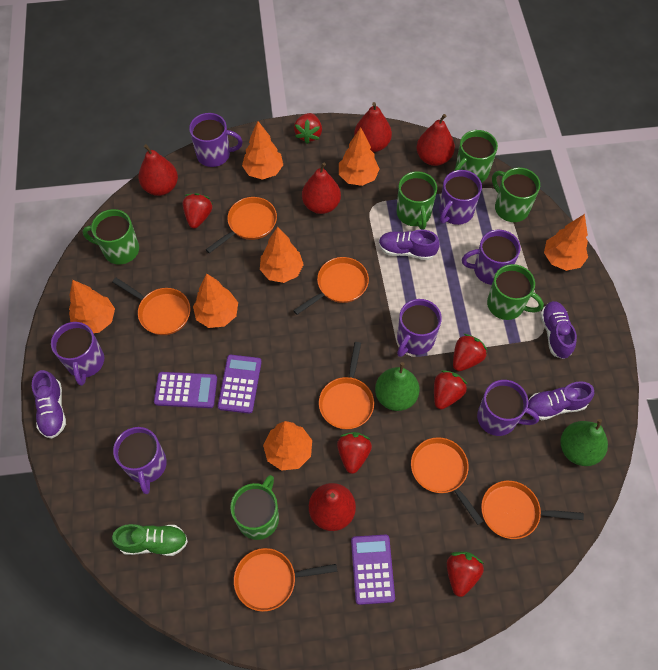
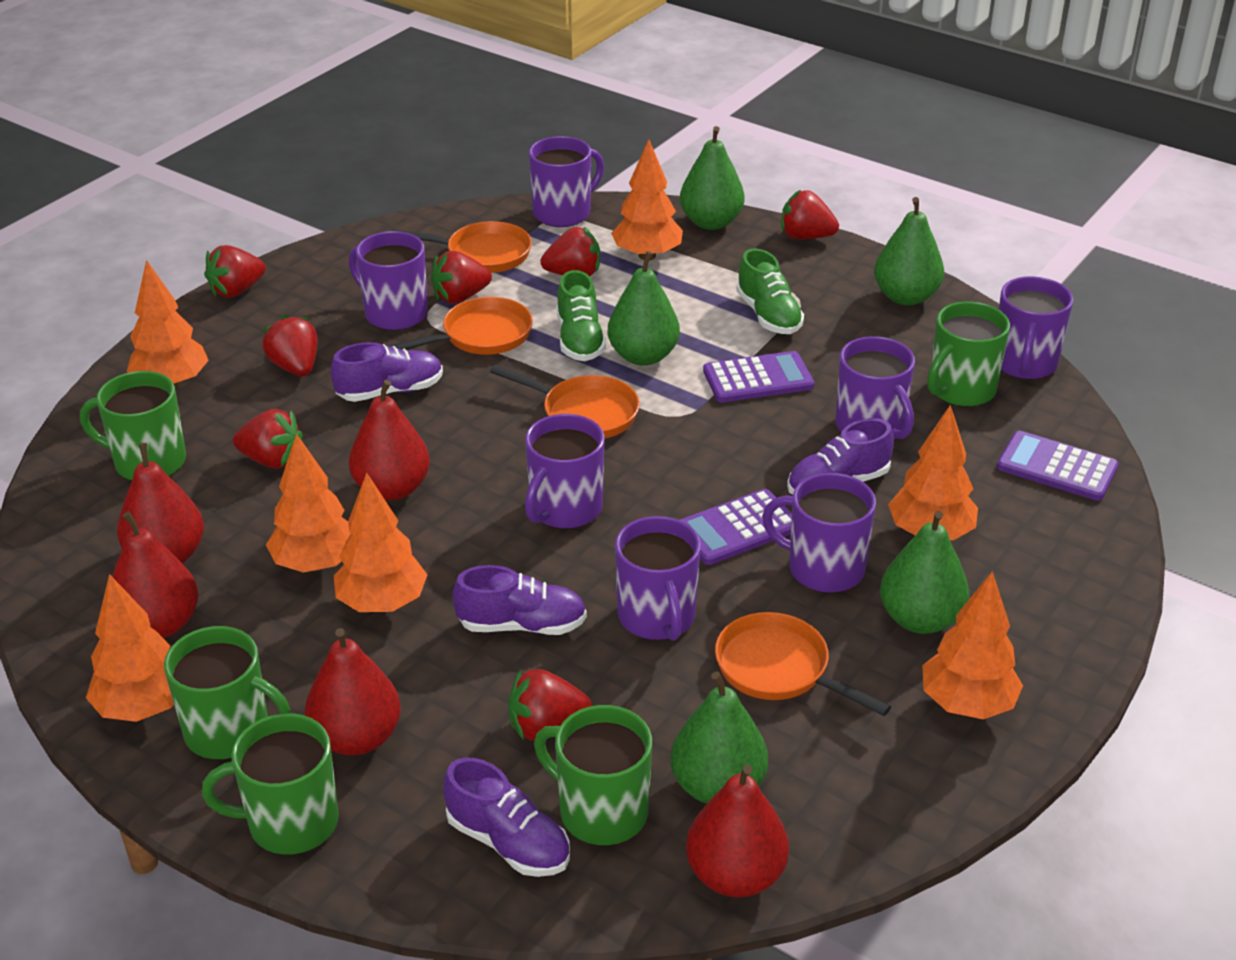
green mug: [82,209,139,264] [230,475,279,540] [396,171,437,230] [454,130,498,183] [487,264,544,320] [492,167,540,222] = 6 -> [80,371,186,480] [164,626,291,759] [202,713,339,855] [534,705,652,845] [927,302,1010,407] = 5
green pear: [375,362,419,411] [560,419,608,466] = 2 -> [608,251,680,366] [671,671,768,804] [680,126,745,230] [874,197,944,305] [880,511,969,634] = 5
green shoe: [112,524,188,556] = 1 -> [557,270,606,361] [736,248,804,334] = 2
orange pan: [112,278,190,335] [205,197,277,253] [234,548,337,612] [293,257,369,315] [319,342,374,429] [411,437,483,525] [481,481,584,539] = 7 -> [390,297,533,355] [391,221,532,273] [490,365,640,439] [715,612,891,716] = 4
red strawberry: [183,193,212,229] [294,113,322,144] [337,432,372,474] [434,370,468,410] [447,552,484,597] [453,334,487,371] = 6 -> [204,245,266,298] [233,409,303,469] [262,314,318,376] [431,251,492,303] [509,669,592,741] [540,227,600,276] [781,190,839,239] = 7

